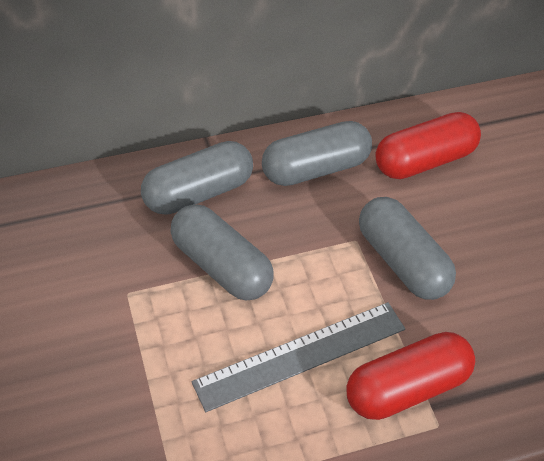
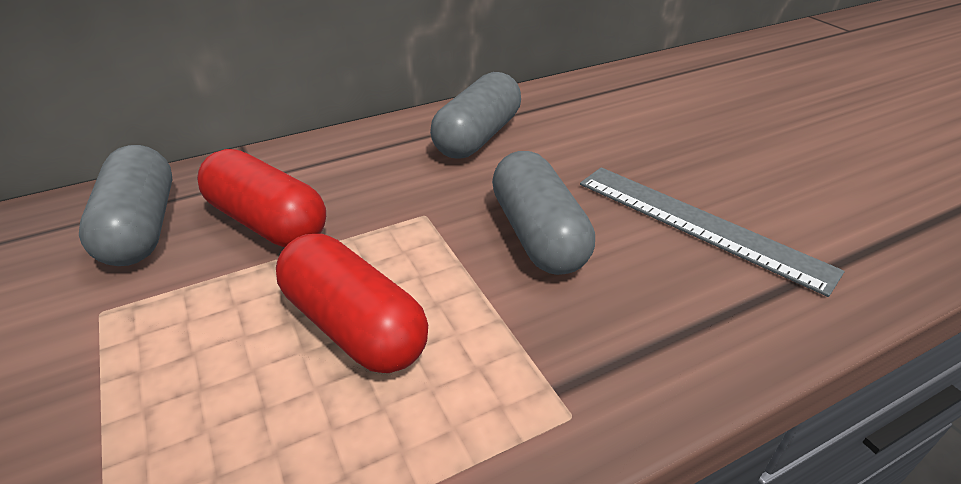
grey capsule: [141,141,253,215] [171,204,274,300] [262,121,372,186] [359,197,456,300] = 4 -> [79,145,172,266] [430,72,521,159] [492,151,595,275] = 3

